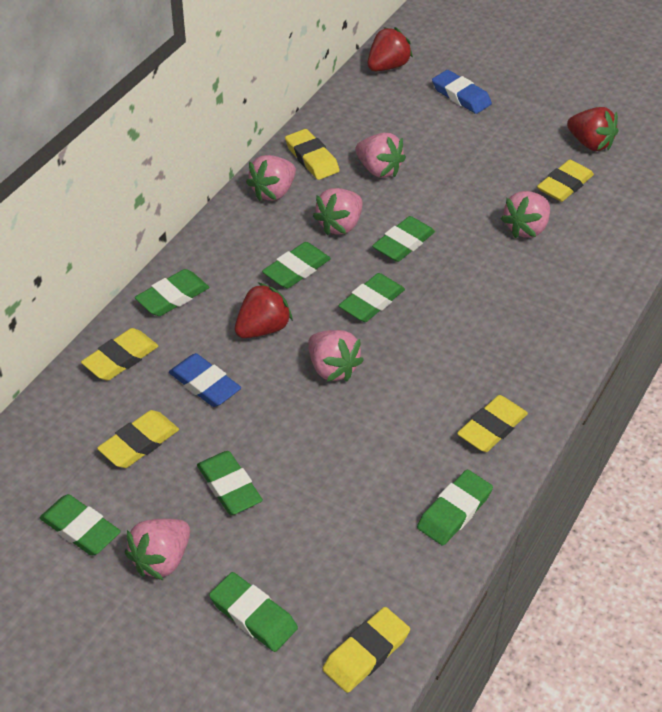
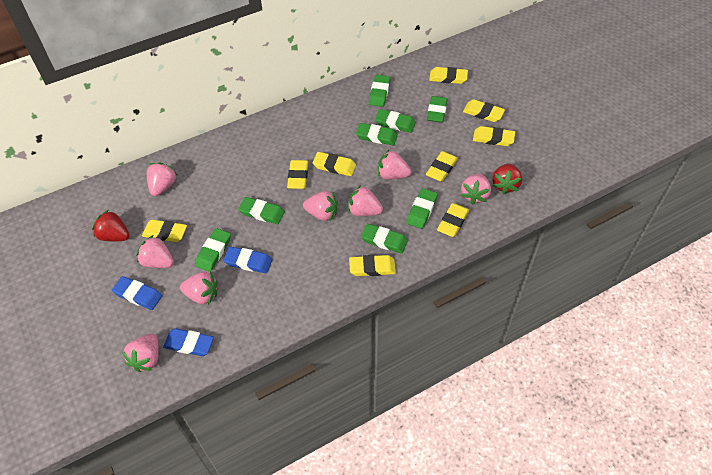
blue eraser: [169,353,241,407] [432,70,492,114] = 2 -> [112,276,162,310] [163,328,214,356] [223,247,272,273] = 3
pink strawberry: [125,519,190,580] [246,155,296,201] [308,330,364,382] [313,188,362,235] [355,133,406,178] [501,191,550,238] = 6 -> [122,334,159,372] [136,235,174,268] [147,162,177,196] [180,272,218,305] [303,191,338,221] [348,185,383,216] [378,150,411,179] [461,174,491,205] = 8
red strawberry: [235,282,293,338] [368,27,413,71] [567,107,618,151] = 3 -> [92,210,130,242] [492,163,522,194] = 2
yellow eraser: [81,328,159,380] [97,410,179,468] [285,129,340,180] [322,607,410,693] [457,395,528,452] [537,160,594,202] = 6 -> [142,219,187,242] [287,160,308,189] [313,152,356,176] [349,255,396,276] [426,151,458,182] [429,67,468,84] [437,203,469,237] [463,99,505,122] [473,126,515,146] = 9

